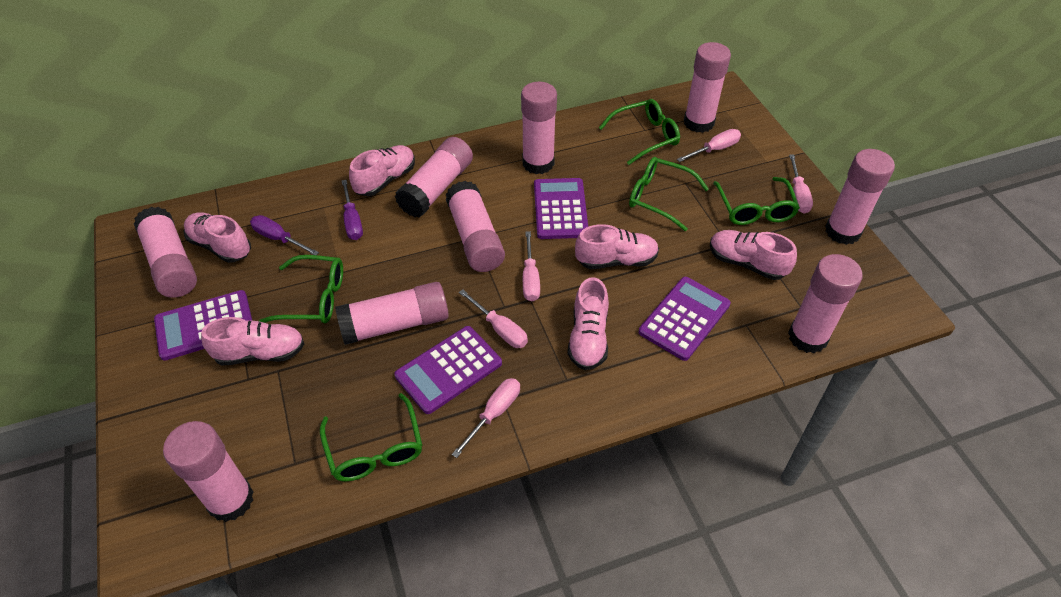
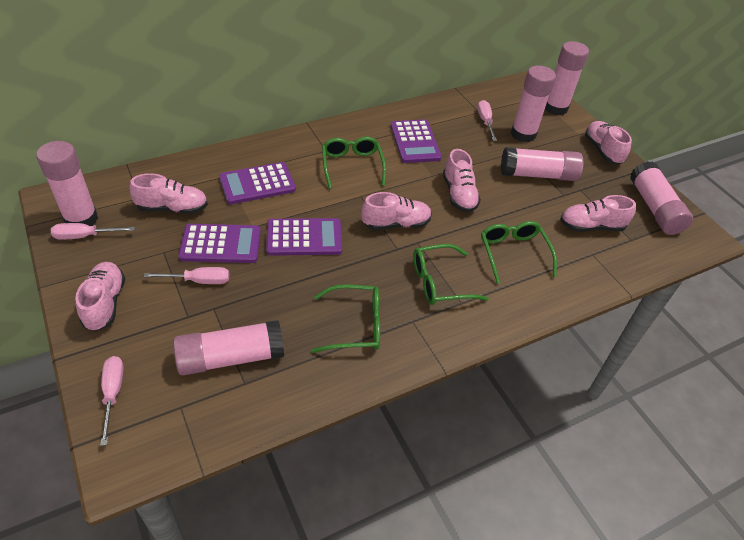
green glasses: [259,255,343,323] [320,393,422,482] [599,99,680,165] [629,157,709,231] [713,177,800,225] = 5 -> [311,284,380,353] [322,137,386,189] [413,244,489,305] [481,221,557,284] = 4
pink glue stick: [134,207,197,298] [163,421,253,522] [335,282,449,345] [395,137,473,217] [446,181,505,272] [521,82,557,174] [684,42,731,133] [788,254,863,353] [825,149,895,245] = 9 -> [36,141,98,226] [173,320,284,376] [501,147,583,181] [511,66,556,142] [545,41,589,116] [630,161,693,235] = 6
pink screwdriver: [452,378,520,458] [459,289,528,348] [523,231,540,301] [677,129,741,162] [789,154,813,214] = 5 -> [51,223,135,240] [101,356,124,446] [144,267,229,284] [477,100,497,141] = 4
purple screwdriver: [250,215,319,255] [342,180,363,240] = 2 -> none = 0

